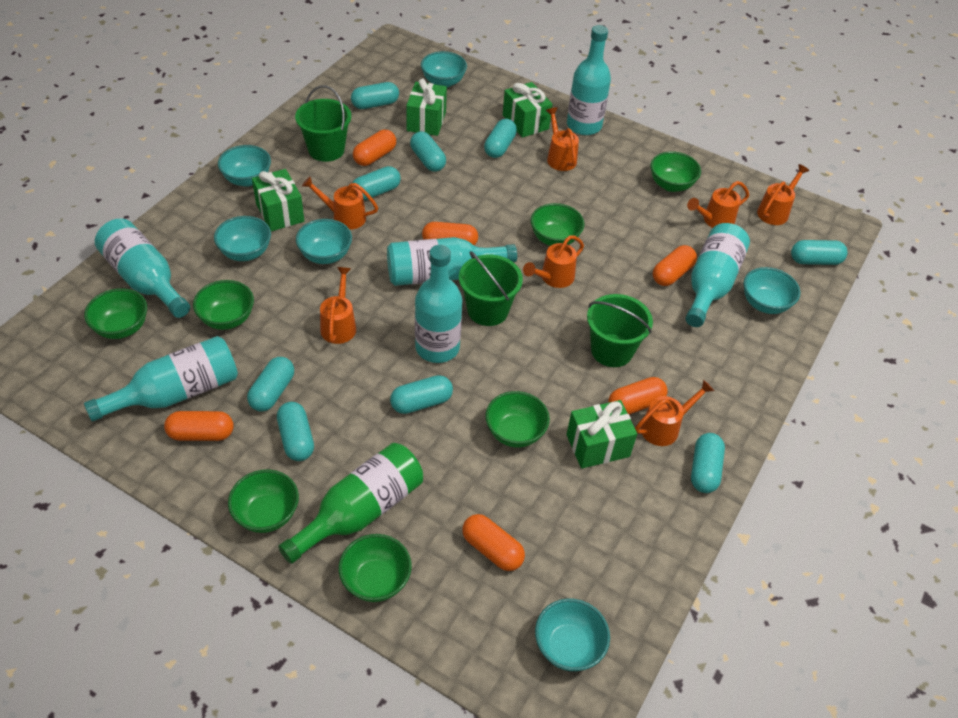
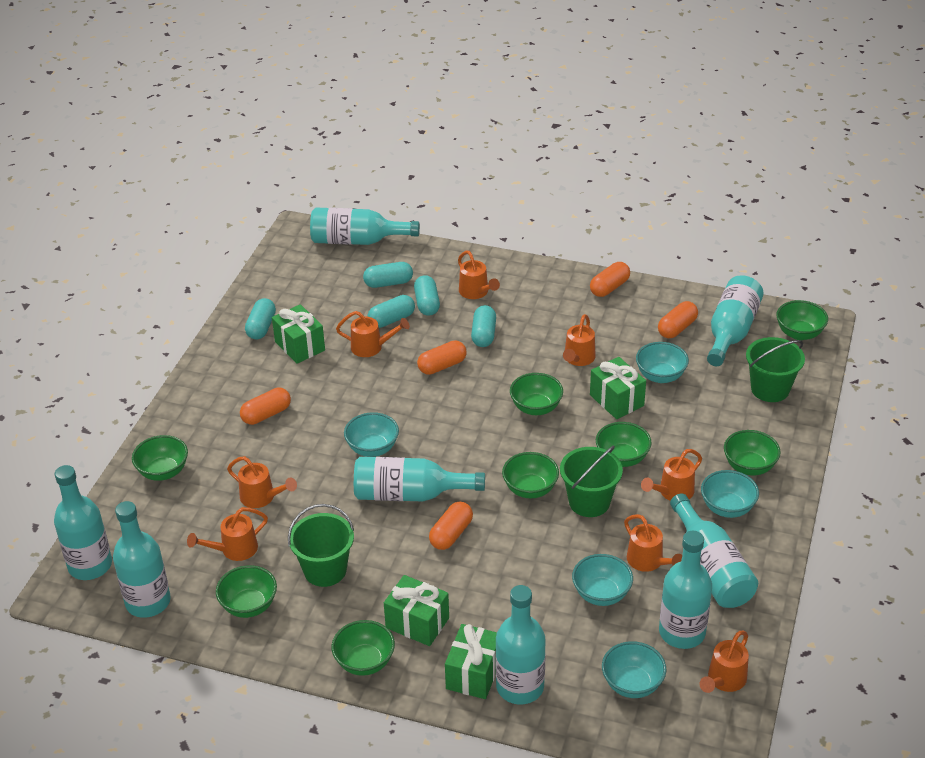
green bottle: [278,443,423,564] = 1 -> none = 0
green bowl: [84,288,147,339] [193,280,254,330] [228,469,299,533] [339,534,412,602] [485,391,550,448] [531,203,585,246] [650,151,701,192] = 7 -> [132,435,188,481] [216,565,277,618] [332,620,395,676] [502,452,559,499] [510,373,563,415] [596,422,652,467] [724,430,781,475] [776,300,828,340] = 8
orange capsule: [164,411,234,441] [353,130,396,166] [422,222,478,245] [462,514,525,571] [608,377,668,415] [653,245,697,286] = 6 -> [240,387,291,425] [417,340,467,375] [429,502,473,550] [590,262,630,297] [658,301,698,338] = 5
orange watering can: [302,176,378,230] [320,267,356,344] [523,235,584,288] [546,107,579,171] [635,380,714,446] [687,181,749,228] [757,164,810,225] = 7 -> [187,507,268,561] [227,456,297,508] [336,311,410,357] [458,251,500,299] [563,314,596,366] [624,514,682,572] [641,449,702,501] [700,631,749,693] = 8
turquoise bottle: [84,336,238,422] [95,218,190,318] [387,237,517,286] [415,245,462,363] [567,25,611,135] [685,223,750,327] = 6 -> [54,465,112,580] [113,501,171,618] [310,207,420,245] [354,457,485,501] [495,585,546,705] [659,531,712,649] [670,493,758,608] [707,275,764,366] = 8
turquoise bowl: [214,216,271,261] [218,145,271,187] [296,219,352,264] [421,51,467,88] [535,598,610,671] [743,267,800,314] = 6 -> [344,412,399,457] [572,554,633,606] [602,641,667,698] [636,342,689,383] [701,470,759,518] = 5
turquoise capsule: [247,357,294,411] [277,402,314,461] [351,82,399,109] [352,166,401,200] [390,375,453,414] [410,131,446,172] [484,119,517,158] [691,433,725,493] [791,240,848,265] = 9 -> [245,298,276,339] [363,262,413,288] [368,295,415,328] [414,275,440,316] [471,305,496,347] = 5

